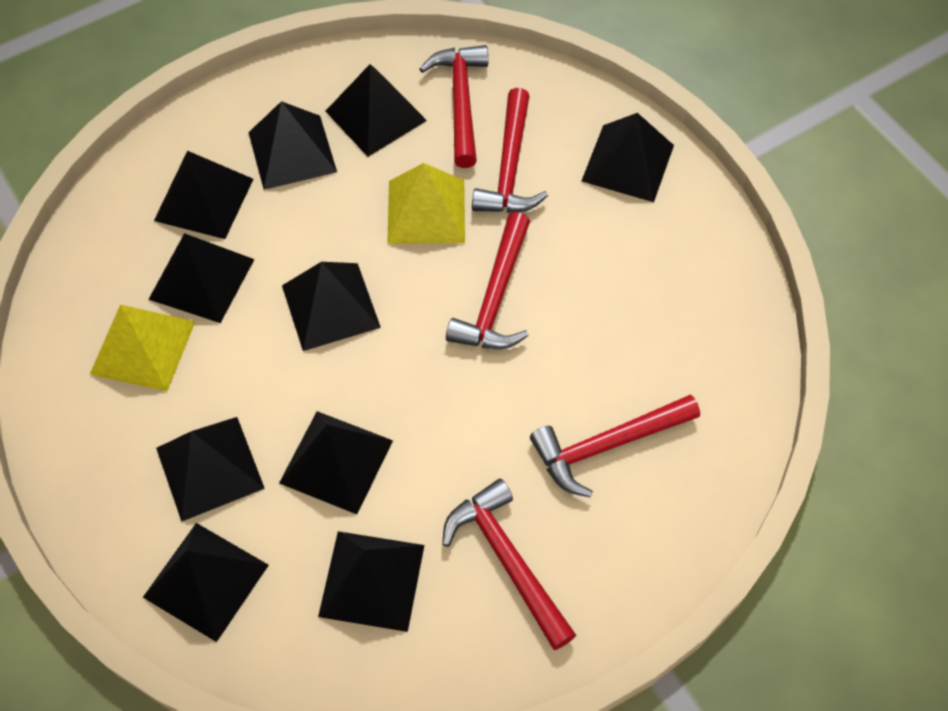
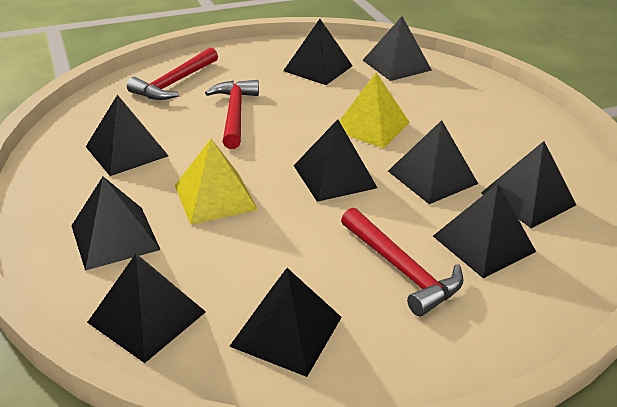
red hammer: [420,45,488,168] [442,479,576,650] [446,212,530,349] [472,88,548,213] [530,394,700,498] = 5 -> [127,47,218,100] [205,80,259,149] [341,208,464,316] = 3

